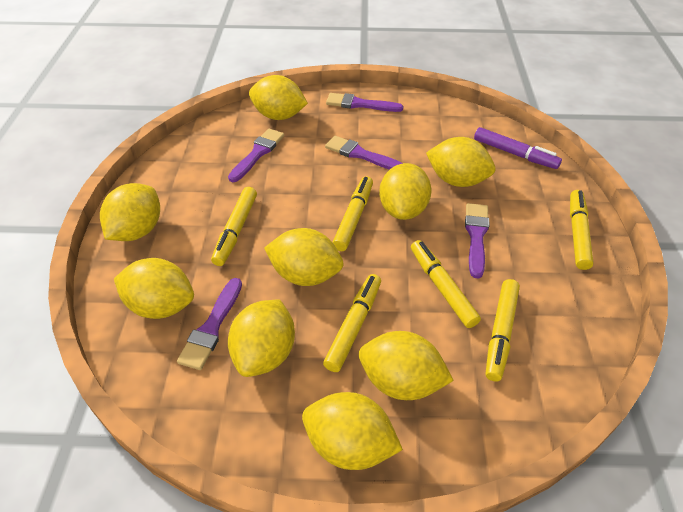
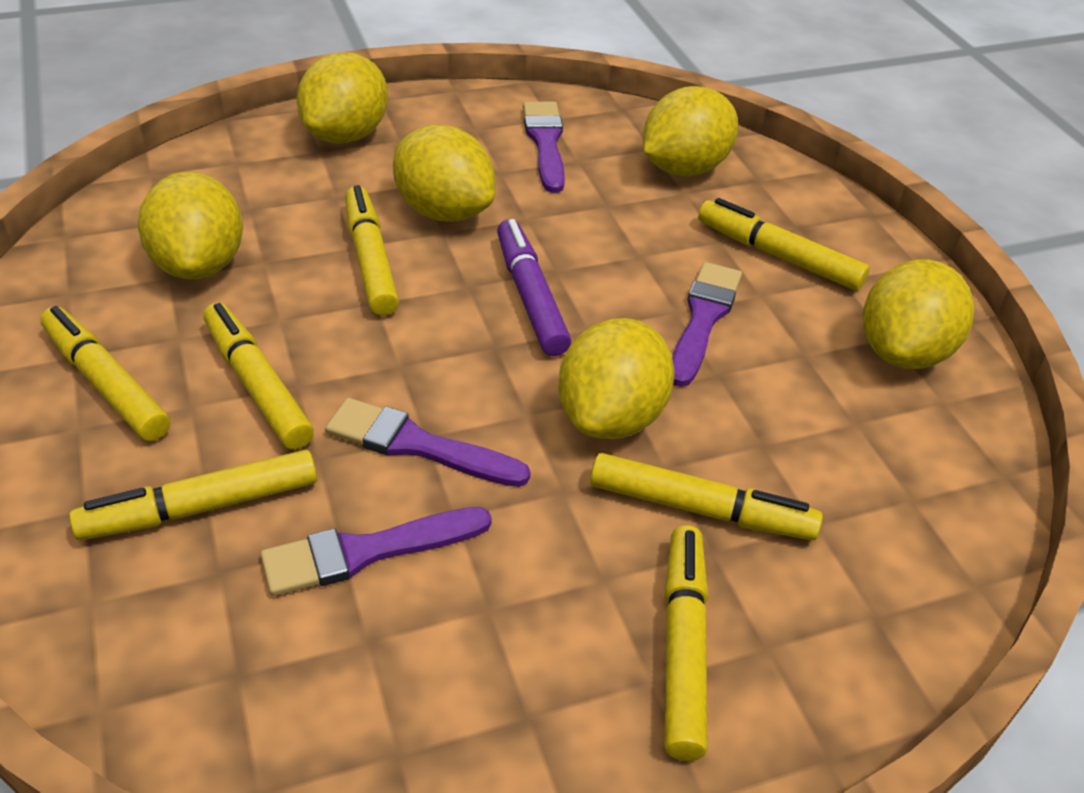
purple brush: [177,278,242,370] [228,129,284,182] [325,136,403,170] [326,93,403,112] [465,203,489,279] = 5 -> [260,507,492,596] [325,398,531,487] [523,102,565,193] [672,262,742,387] = 4
yellow lemon: [100,183,160,241] [114,258,194,319] [228,300,295,377] [249,75,308,120] [264,228,343,286] [302,392,403,470] [359,331,454,400] [379,163,432,220] [426,137,495,187] = 9 -> [138,172,243,280] [296,52,388,144] [393,125,495,222] [558,318,674,439] [643,86,738,176] [863,259,974,369] = 6
yellow marker: [211,187,257,266] [323,274,381,372] [332,176,373,251] [411,240,481,328] [486,279,520,381] [570,190,594,270] = 6 -> [40,306,170,441] [69,450,317,540] [203,303,314,450] [345,185,399,316] [590,453,823,540] [664,525,708,761] [698,198,870,290] = 7

